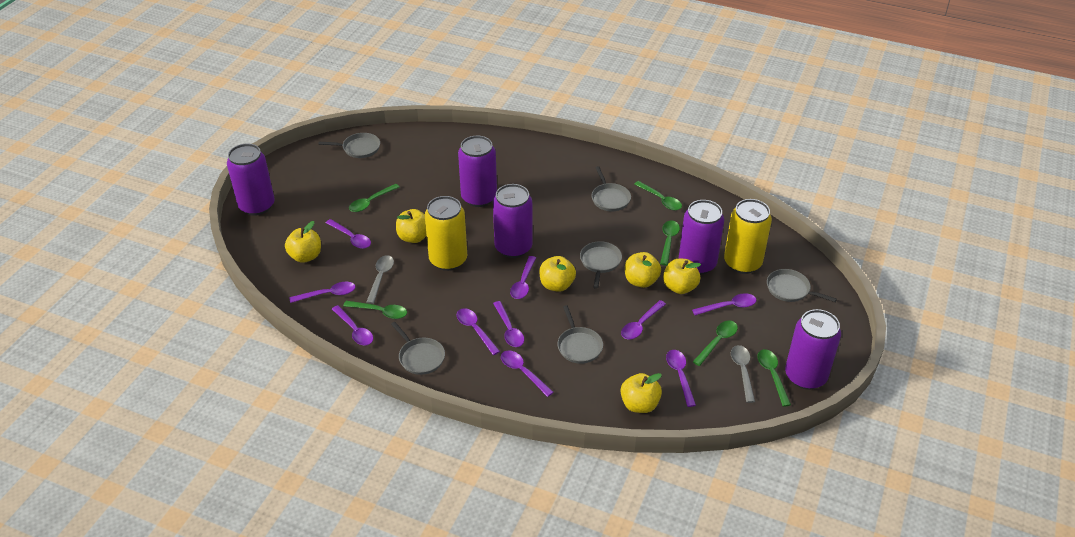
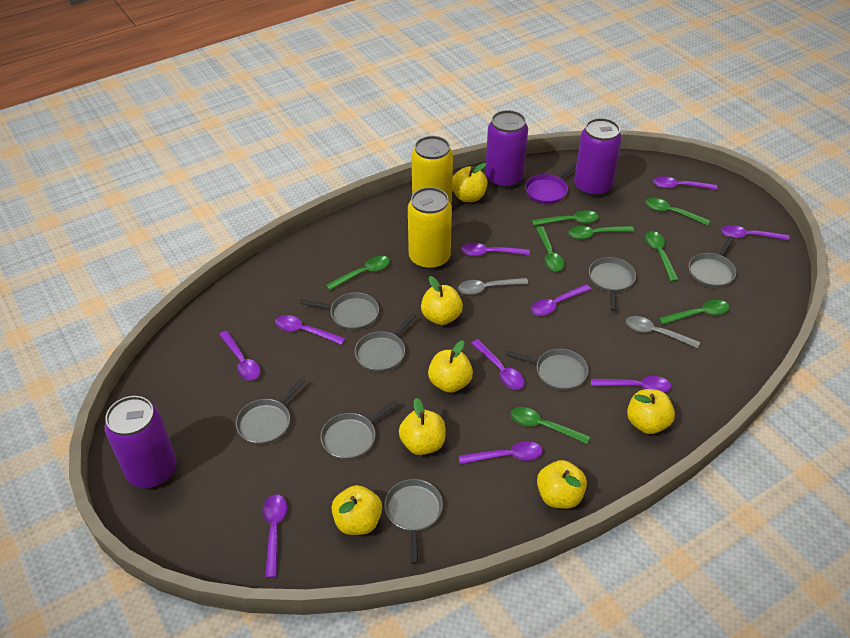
green spoon: [343,301,407,319] [349,184,399,212] [634,181,682,210] [660,221,680,265] [693,321,738,366] [758,349,791,407] = 6 -> [326,256,390,290] [510,407,590,444] [532,210,599,226] [536,226,564,271] [568,226,634,239] [645,198,710,226] [645,231,679,282] [659,300,729,325] = 8
grey pan: [318,133,380,158] [391,322,445,375] [557,305,603,364] [580,241,622,289] [591,166,631,211] [767,269,837,302] = 6 -> [236,378,306,445] [300,292,379,330] [320,400,399,460] [355,313,416,372] [384,479,443,564] [505,349,588,391] [589,257,636,311] [689,236,736,288] = 8
purple can: [227,144,275,216] [458,136,497,207] [493,184,533,258] [679,200,724,275] [785,309,841,390] = 5 -> [105,396,177,488] [485,110,528,188] [574,118,622,197] = 3
purple pan: none = 0 -> [525,163,577,204] = 1
yellow apple: [285,221,321,263] [396,209,427,243] [539,256,576,292] [621,373,662,413] [625,252,661,288] [663,259,701,294] = 6 -> [331,485,382,535] [399,398,446,455] [421,276,463,325] [428,340,473,393] [452,163,487,202] [537,460,587,509] [627,389,675,434] = 7

